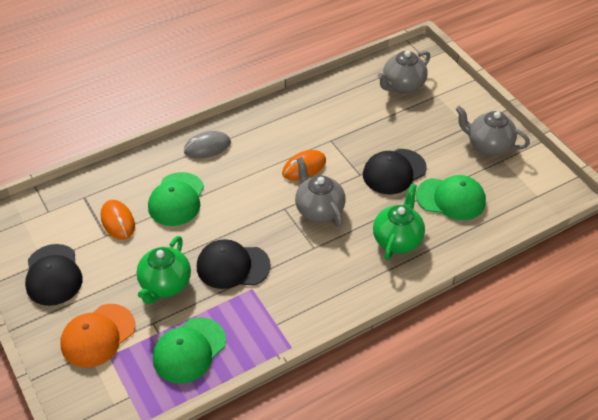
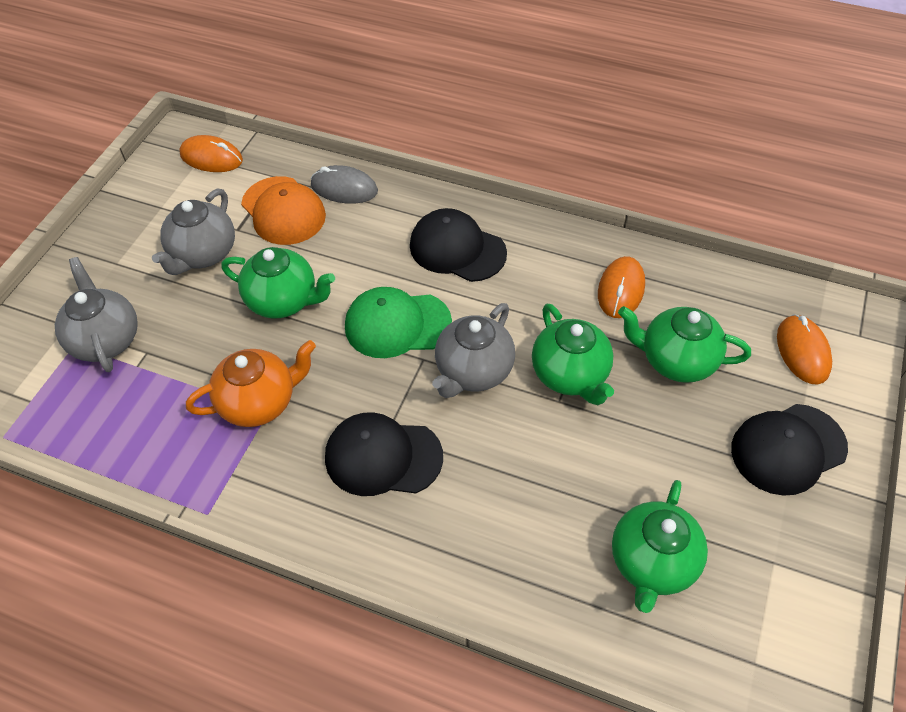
green cap: [148,172,204,226] [153,317,226,383] [416,175,486,220] = 3 -> [345,287,452,358] = 1
green teapot: [136,236,191,304] [373,184,425,260] = 2 -> [221,247,335,319] [532,304,614,405] [612,480,708,613] [618,306,751,383] = 4
orange mouse: [101,200,135,240] [282,150,326,181] = 2 -> [179,135,243,172] [598,256,645,318] [777,314,832,385] = 3
orange teapot: none = 0 -> [186,340,316,427] = 1

